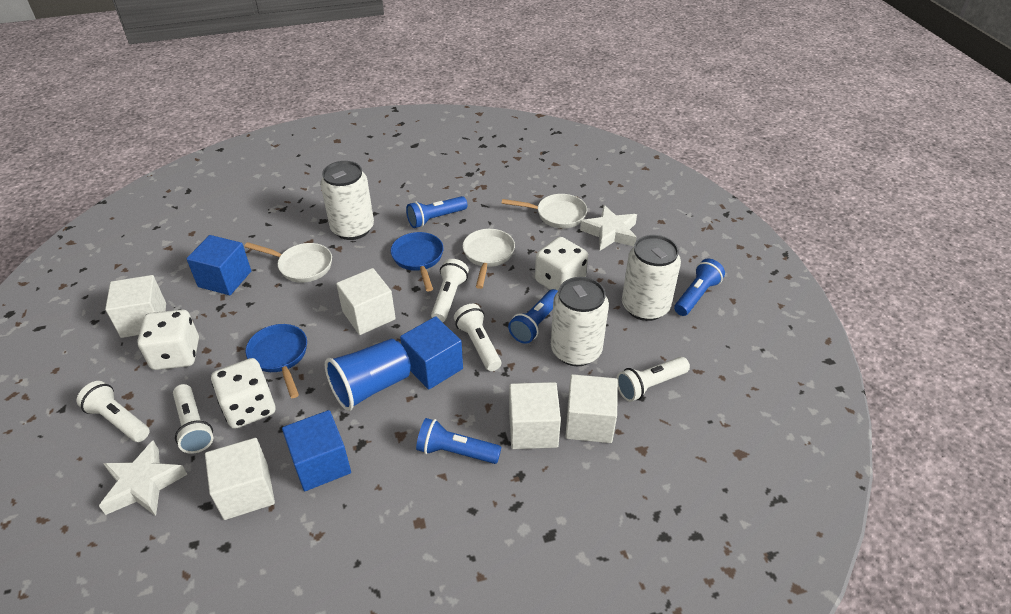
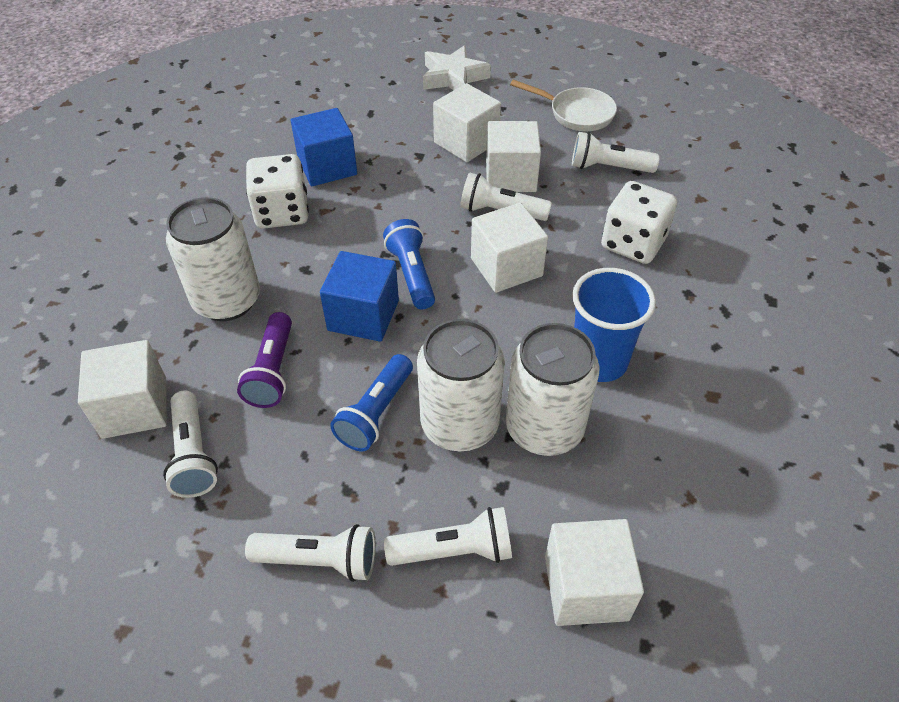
blue cube: [186,235,251,295] [282,410,351,491] [400,316,463,390] = 3 -> [291,108,357,186] [320,251,399,342] = 2
blue flashlight: [406,196,467,228] [416,418,501,464] [508,289,558,344] [674,259,725,316] = 4 -> [330,354,413,451] [383,219,435,309] = 2
blue pan: [246,324,307,398] [391,232,444,292] = 2 -> none = 0
purple flashlight: none = 0 -> [237,312,292,408] = 1
white dice: [137,310,199,370] [211,358,275,429] [535,237,588,291] = 3 -> [246,154,309,229] [601,181,677,264] = 2
white pan: [244,242,332,283] [462,229,515,289] [502,194,587,228] = 3 -> [510,80,617,131] = 1
white star: [99,440,188,516] [580,205,637,251] = 2 -> [423,45,491,90] = 1

